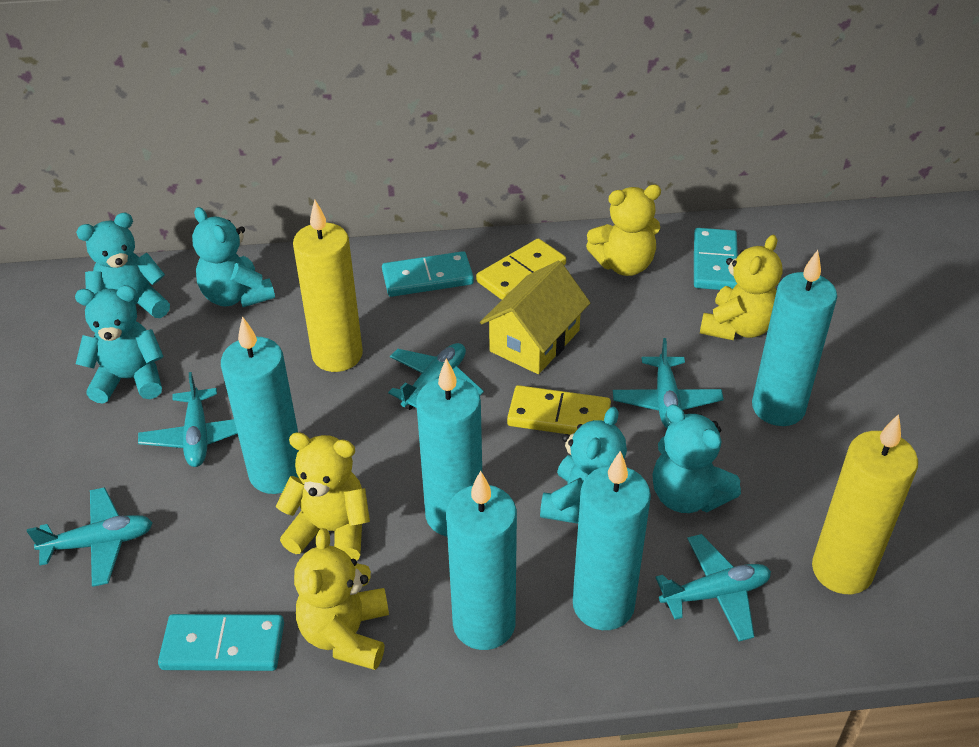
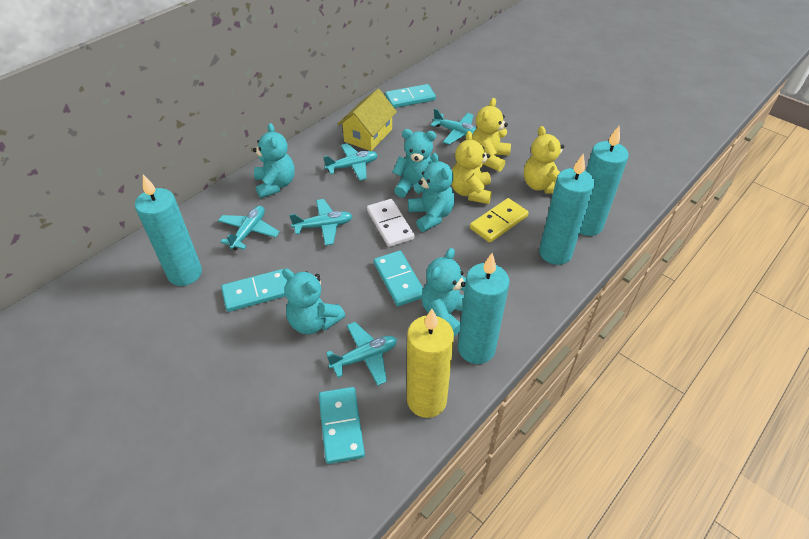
turquoise candle: [221,316,299,494] [416,359,482,536] [446,471,517,650] [573,451,651,630] [752,250,837,426] = 5 -> [135,174,202,286] [458,253,509,364] [539,153,595,265] [580,126,629,236] = 4
turquoise domino: [158,614,284,671] [382,251,474,297] [694,228,738,290] = 3 -> [221,269,287,312] [319,387,365,464] [374,251,423,306] [385,84,436,108] = 4
white domino: none = 0 -> [367,199,415,247] = 1
yellow candle: [293,200,363,372] [812,414,918,594] = 2 -> [407,309,454,418] = 1
yellow domino: [476,238,566,300] [507,385,611,435] = 2 -> [470,198,529,243] = 1
yellow teddy bear: [276,432,370,561] [294,528,389,670] [586,185,661,276] [700,235,782,340] = 4 -> [451,131,492,204] [472,98,511,172] [524,126,564,194] = 3

